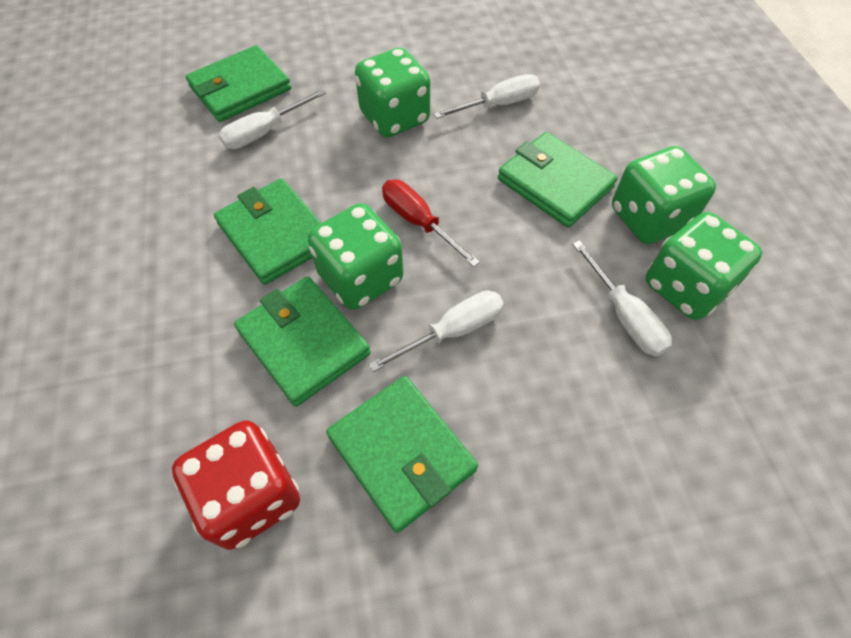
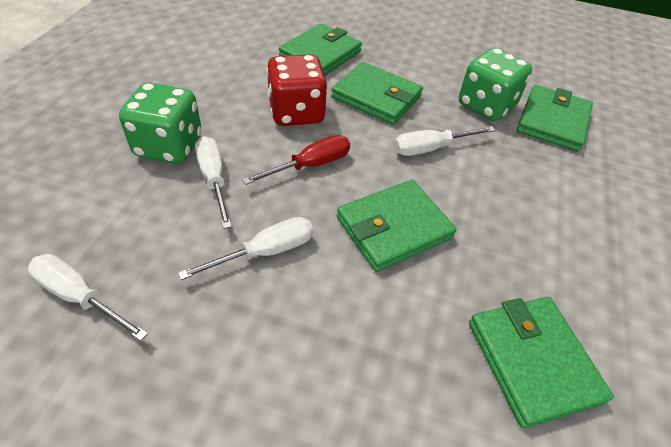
green dice: [308,203,403,310] [355,48,430,138] [612,146,716,244] [646,212,762,320] = 4 -> [119,82,202,164] [459,48,532,121] = 2

